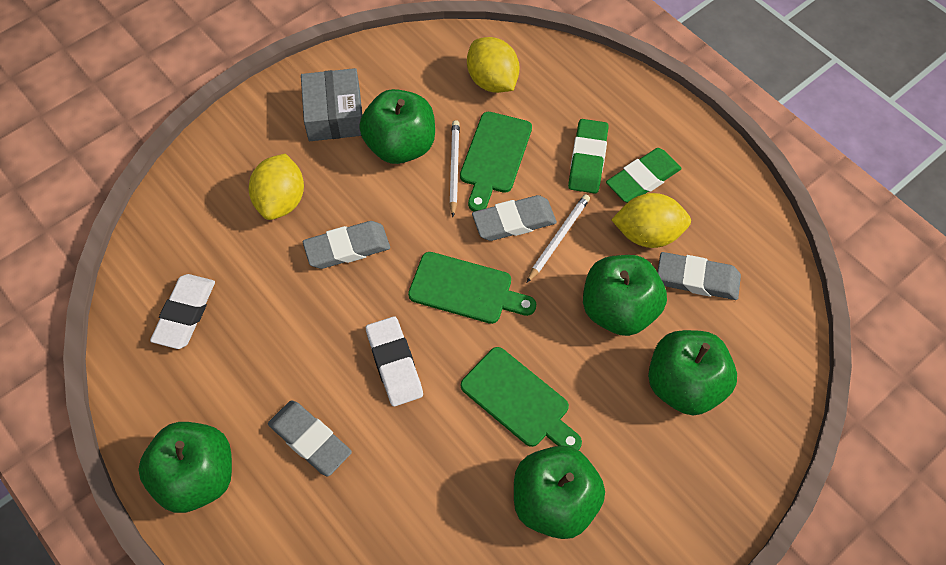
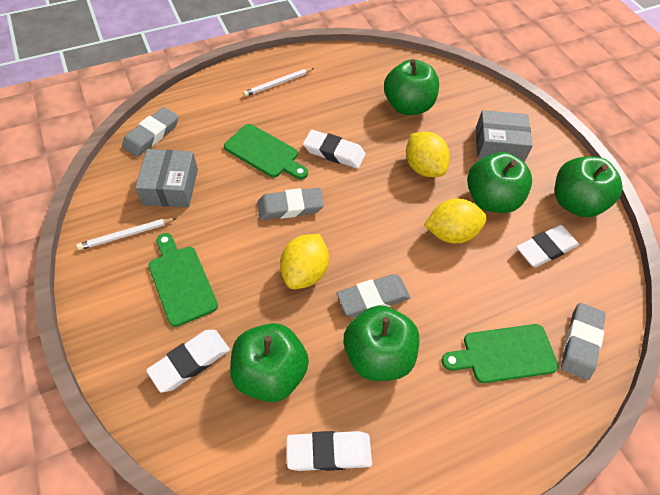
green eraser: [568,119,609,194] [606,148,682,203] = 2 -> none = 0
grey box: [301,68,362,141] = 1 -> [135,149,198,207] [476,110,533,162] = 2
white eraser: [150,274,215,349] [366,316,423,407] = 2 -> [146,330,230,392] [287,431,372,471] [303,130,366,169] [516,225,579,268] = 4

